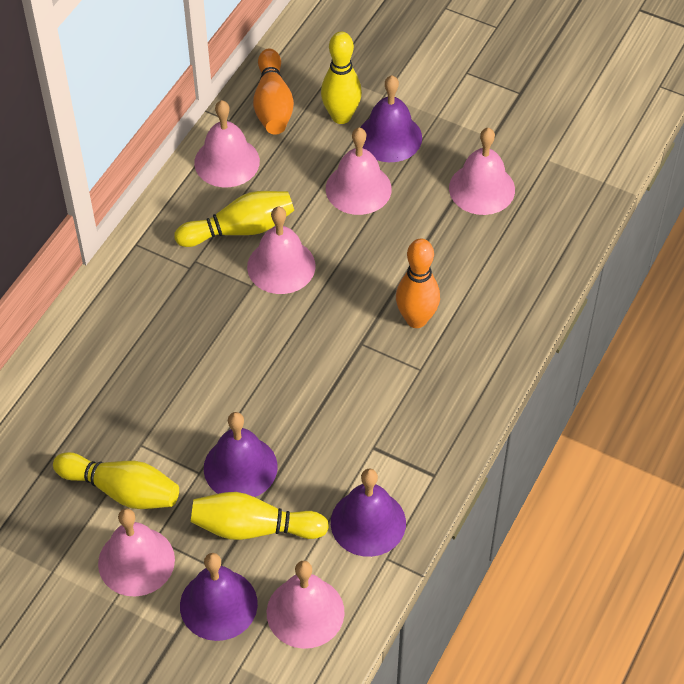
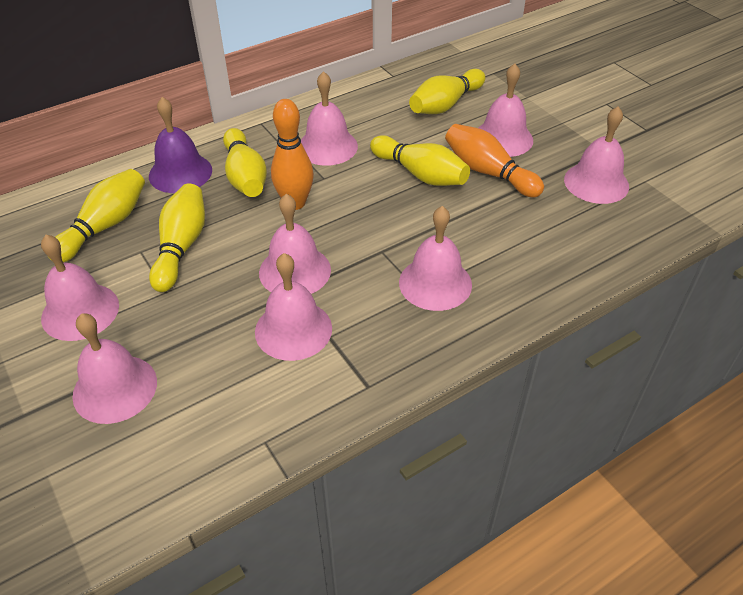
pink bell: [98,508,175,597] [194,100,260,187] [247,207,315,294] [267,561,345,649] [326,128,392,215] [449,128,515,215] = 6 -> [41,235,119,341] [72,313,157,424] [255,253,332,361] [259,194,331,294] [301,71,358,166] [399,206,472,311] [478,64,533,157] [564,106,629,204] = 8
purple bell: [180,553,258,641] [204,412,278,497] [331,469,406,557] [360,75,422,162] = 4 -> [149,97,212,193] = 1
yellow bowling pin: [53,452,179,509] [174,191,294,247] [191,492,329,540] [321,31,362,124] = 4 -> [49,169,145,263] [149,183,205,292] [223,128,267,197] [370,135,470,186] [409,69,485,114] = 5

